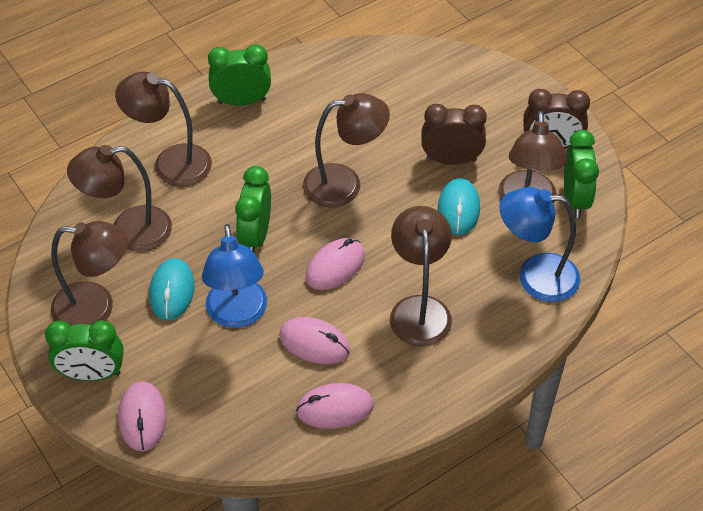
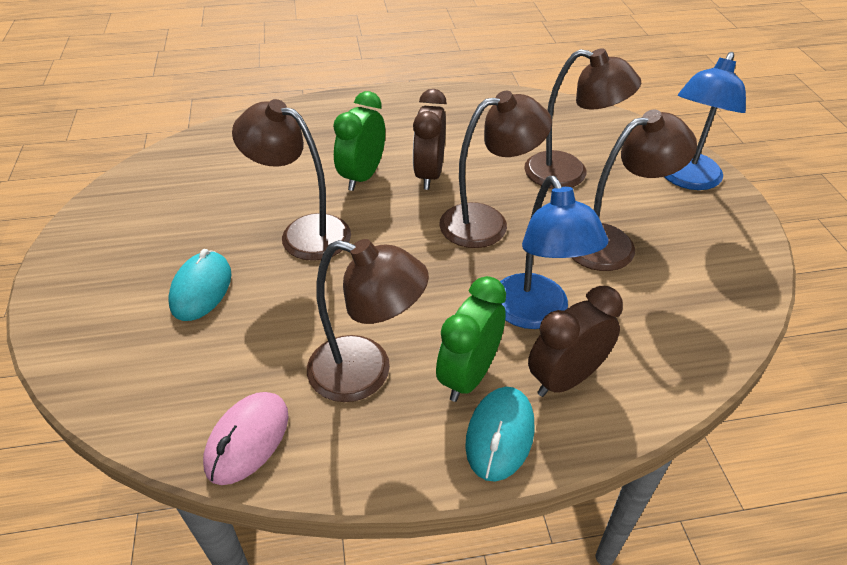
brown lamp: [51,221,128,325] [67,145,172,252] [115,72,212,187] [303,93,390,207] [390,206,452,346] [498,111,567,203] = 6 -> [232,99,351,261] [307,239,429,402] [439,91,552,248] [524,48,641,189] [571,109,697,271] = 5
green clock: [45,320,124,381] [208,44,271,106] [235,166,271,252] [564,130,599,218] = 4 -> [333,91,385,191] [436,276,506,402] = 2
pink mouse: [118,381,166,452] [279,317,350,364] [296,383,374,429] [306,238,365,290] = 4 -> [203,392,289,485] = 1

